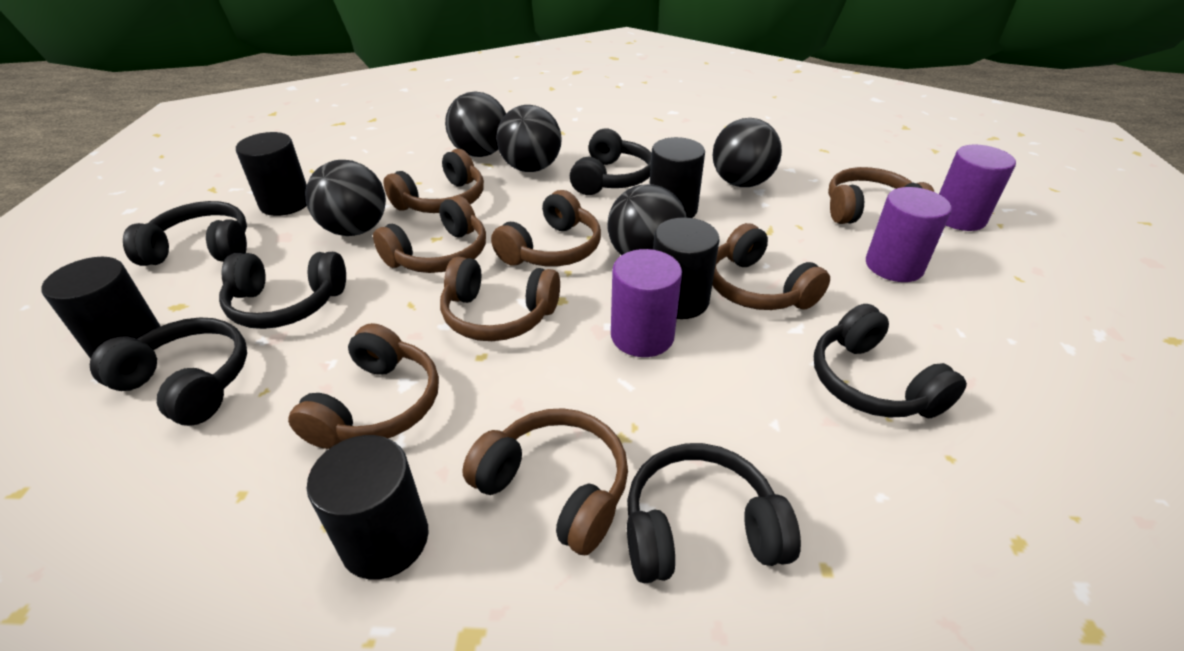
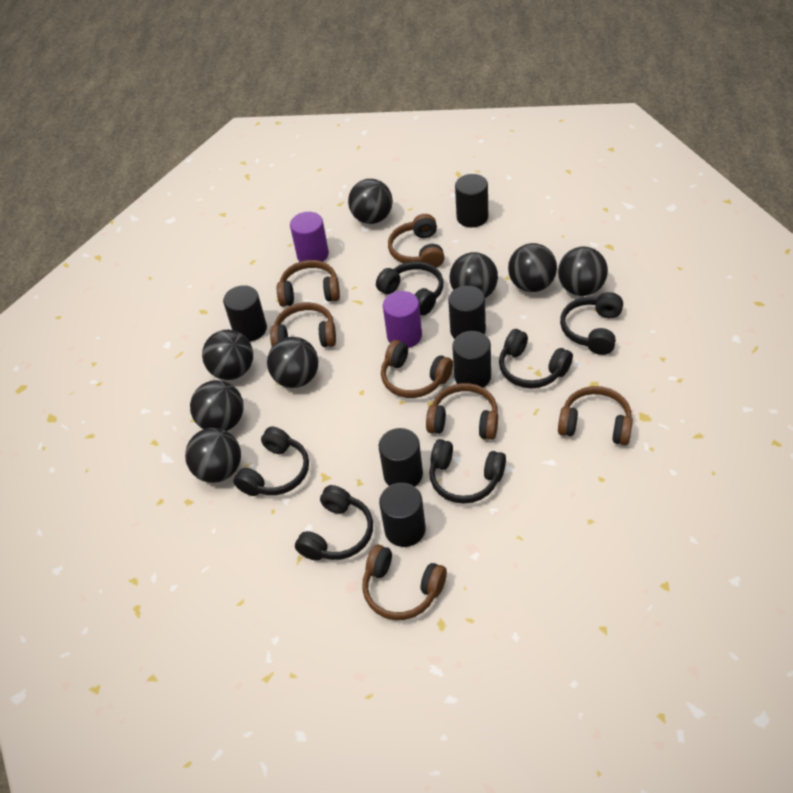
black ball: [305,160,386,236] [445,92,506,157] [496,105,562,172] [608,184,687,255] [713,118,782,187] = 5 -> [185,428,241,483] [190,380,244,431] [202,330,253,380] [267,337,318,388] [348,179,393,224] [449,252,498,298] [508,243,557,292] [558,247,608,296] = 8
black cylinder: [41,257,161,359] [236,132,307,216] [306,435,429,580] [649,137,705,218] [653,217,719,319] = 5 -> [223,285,267,342] [379,428,423,487] [379,483,426,547] [448,286,486,339] [452,331,491,388] [455,174,488,227] = 6
brown headphones: [288,323,439,449] [373,196,486,273] [383,149,484,213] [440,257,560,341] [462,408,628,555] [491,190,601,266] [712,223,830,310] [828,167,934,224] = 8 -> [270,302,336,347] [277,260,340,307] [362,544,447,620] [381,340,453,398] [388,214,444,268] [426,383,498,440] [558,386,633,445] = 7
purple cylinder: [611,249,682,357] [866,187,952,282] [939,145,1016,231] = 3 -> [290,212,329,262] [383,291,422,348] = 2

